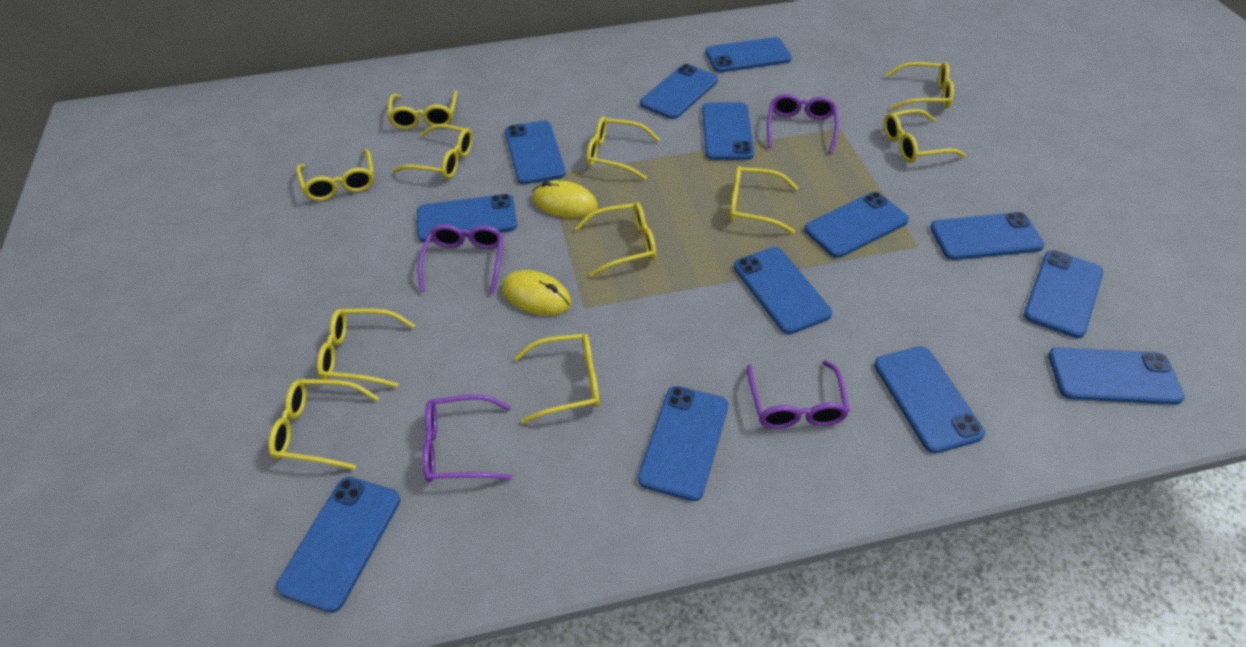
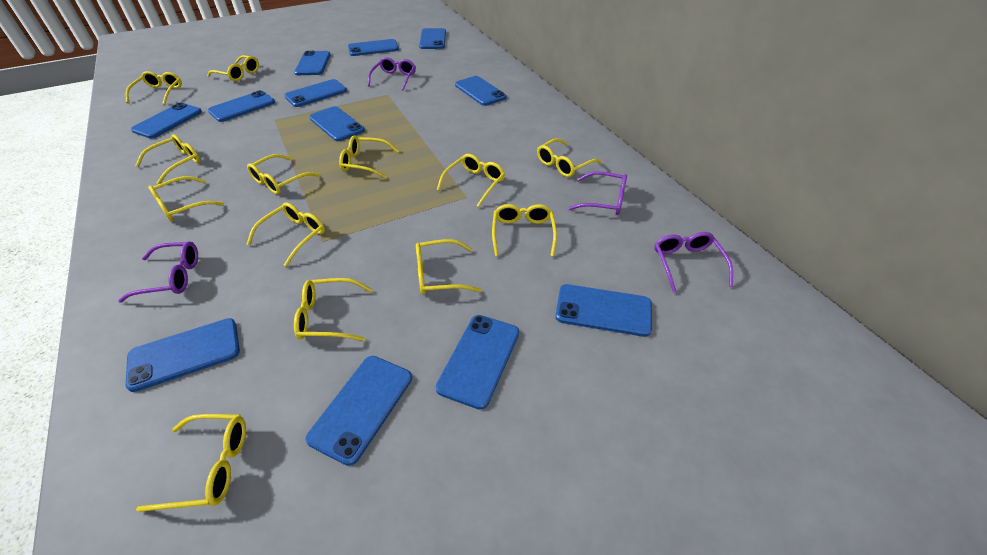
blue phone: [276,477,401,613] [417,194,517,242] [505,121,566,184] [638,386,728,501] [640,64,718,119] [702,102,754,160] [705,37,792,72] [734,247,832,334] [804,192,909,258] [874,346,985,454] [930,212,1045,260] [1024,250,1103,338] [1048,347,1185,405] = 13 -> [126,318,240,392] [131,102,202,139] [208,90,275,122] [284,79,347,107] [294,51,330,75] [305,356,412,466] [309,106,365,141] [348,39,399,56] [419,28,446,49] [436,315,519,410] [455,76,507,106] [555,284,652,337] = 12
yellow glasses: [268,379,379,470] [296,149,374,201] [317,309,415,388] [387,91,458,129] [392,124,473,179] [514,334,600,423] [575,202,656,277] [586,117,660,180] [729,166,798,234] [884,109,966,163] [885,62,954,110] = 11 -> [126,71,182,105] [135,134,200,184] [136,414,246,512] [148,176,224,222] [207,55,259,81] [246,202,325,267] [247,154,320,194] [294,278,372,341] [339,135,399,179] [416,239,481,295] [437,154,505,207] [492,204,557,256] [537,138,601,177] = 13
yellow mouse: [502,270,572,316] [532,180,598,218] = 2 -> none = 0

